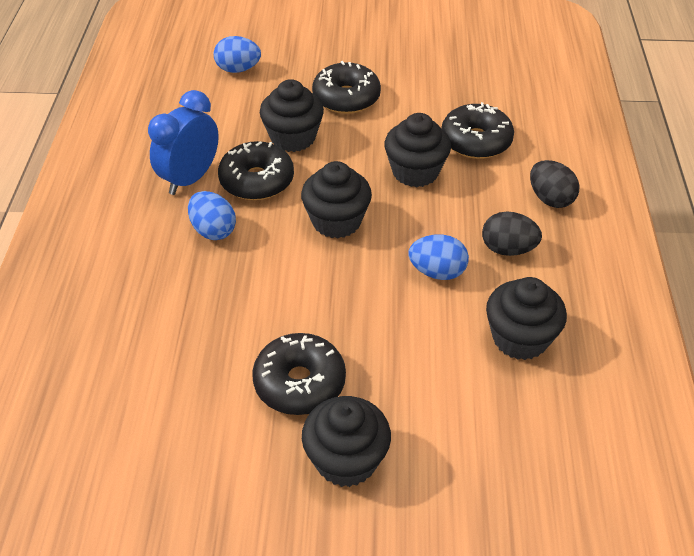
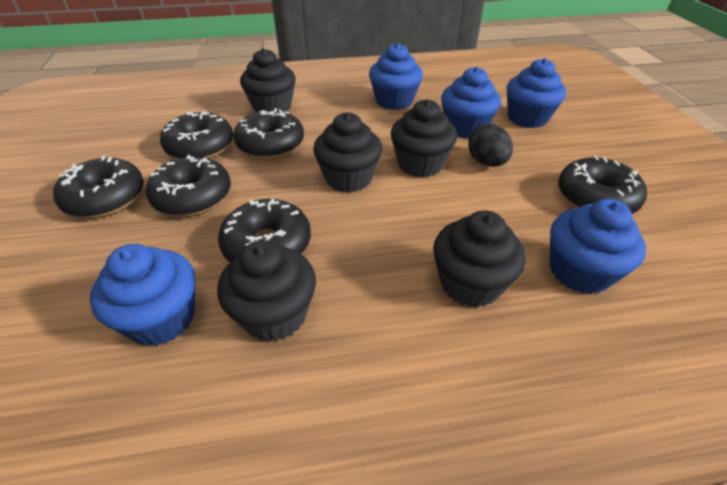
black donut: [218,141,294,200] [252,333,346,415] [312,61,381,114] [441,102,514,159] = 4 -> [53,155,144,218] [146,155,231,216] [160,111,233,159] [218,199,311,262] [234,108,304,159] [558,155,647,214] = 6
black egg: [482,212,542,256] [530,160,580,208] = 2 -> [468,124,513,167] = 1
blue clock: [148,90,219,195] = 1 -> none = 0
blue cupcake: none = 0 -> [90,244,195,346] [369,43,423,110] [441,67,501,138] [507,58,566,128] [550,199,646,294] = 5
blue egg: [188,191,236,240] [214,36,261,73] [409,234,469,280] = 3 -> none = 0

